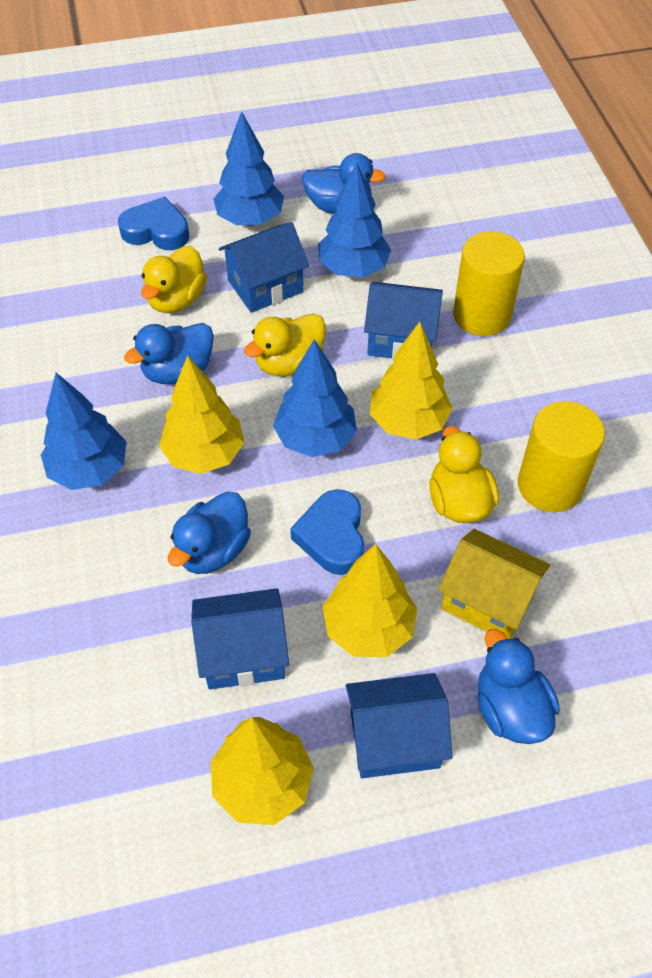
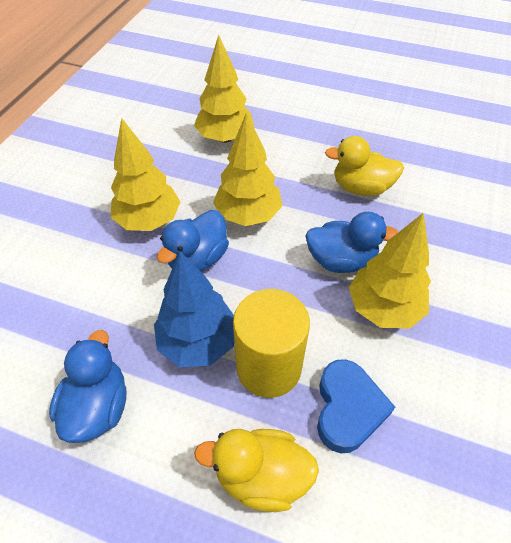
blue duck: [124,323,214,384] [168,491,251,574] [302,153,386,214] [477,629,560,744] = 4 -> [49,330,126,443] [157,210,229,271] [305,212,398,273] = 3
blue heart: [118,197,189,250] [290,489,364,575] = 2 -> [317,359,395,453] = 1
blue house: [191,588,289,689] [219,222,309,313] [346,673,452,778] [364,282,443,360] = 4 -> none = 0
blue tree: [41,373,127,490] [213,111,284,226] [273,339,357,457] [318,162,391,278] = 4 -> [154,252,234,367] = 1
yellow cylinder: [453,231,525,336] [518,401,605,512] = 2 -> [233,289,310,398] = 1
yellow duck: [141,246,207,313] [244,313,326,376] [429,426,499,523] = 3 -> [194,429,319,512] [325,136,404,196] = 2
yellow house: [438,529,550,639] = 1 -> none = 0

